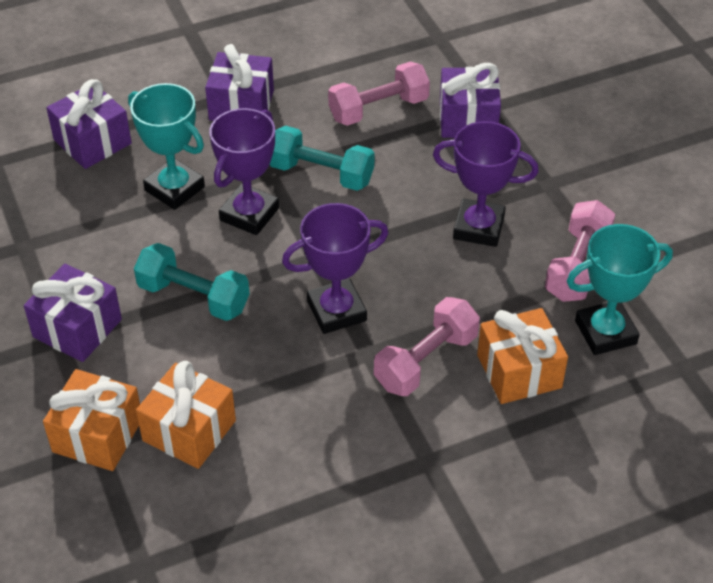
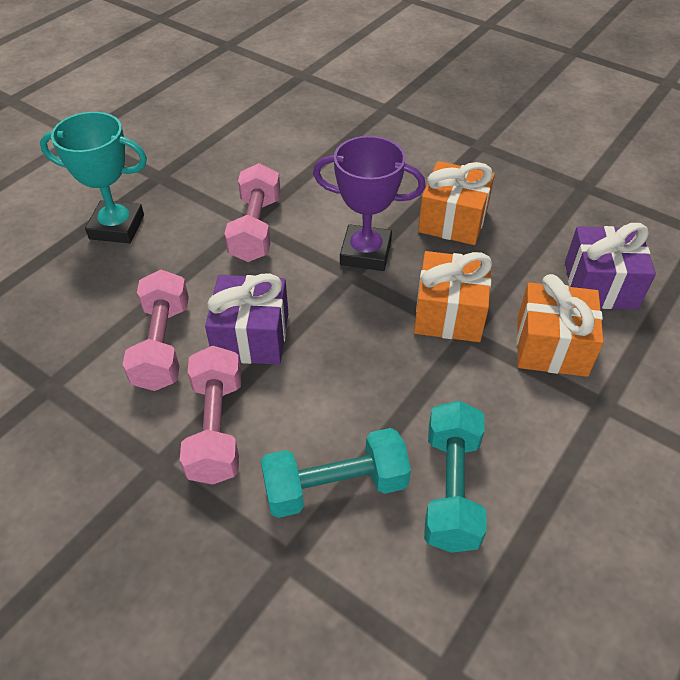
purple gift: [24,264,122,362] [46,79,132,169] [205,44,274,121] [440,63,501,138] = 4 -> [205,274,288,365] [565,223,656,309] = 2
purple trophy: [209,108,279,235] [282,203,389,334] [433,121,539,247] = 3 -> [313,136,426,271] = 1
turquoise trophy: [128,83,205,210] [567,224,673,355] = 2 -> [40,112,147,243] = 1

